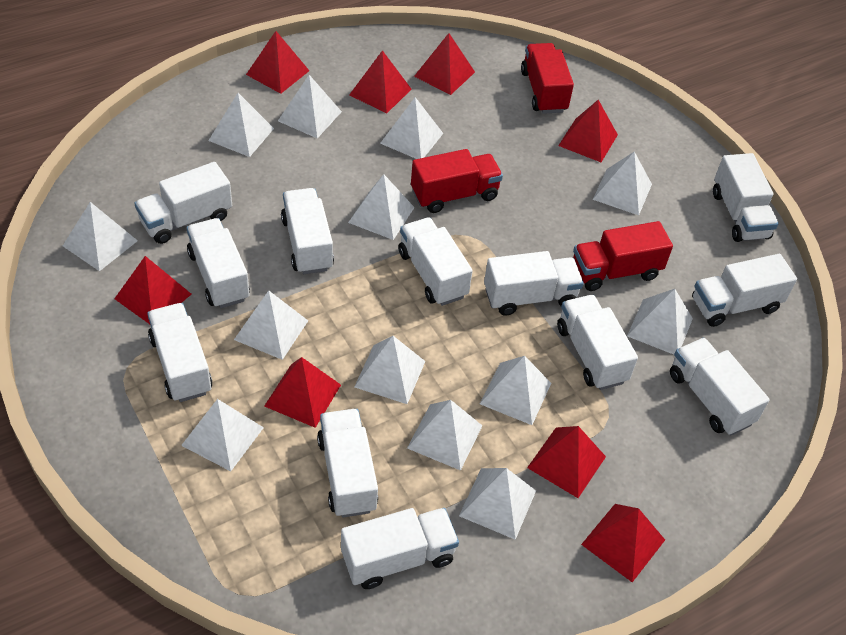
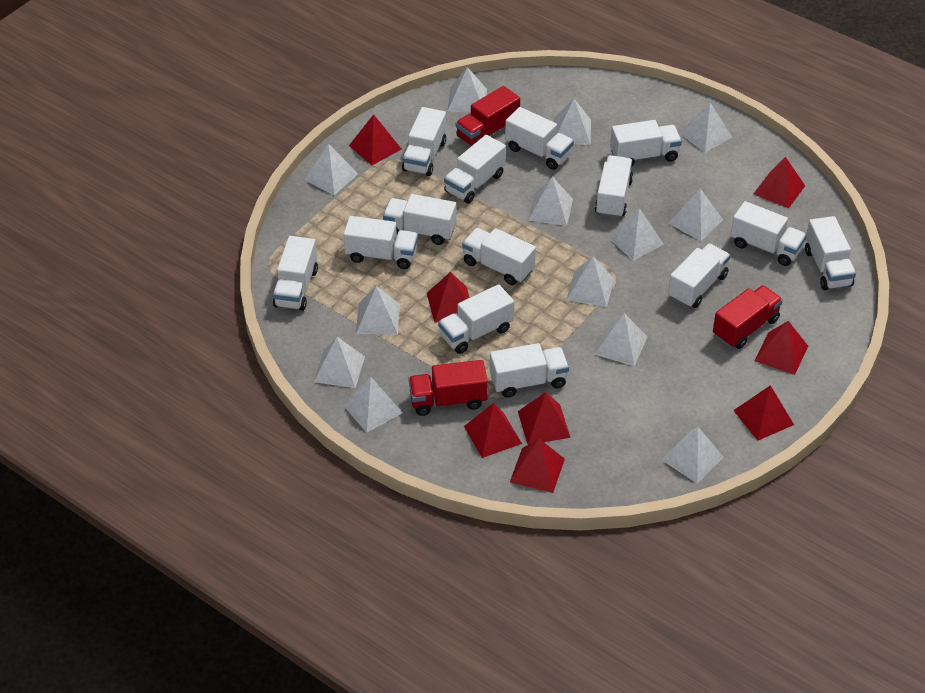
white truck: [135,162,232,244] [147,303,212,402] [187,218,250,308] [281,188,334,274] [317,409,378,518] [341,508,459,589] [398,217,473,306] [484,251,584,316] [557,295,638,390] [670,338,770,436] [692,254,797,327] [713,153,779,242] = 12 -> [273,236,318,311] [343,216,418,269] [383,194,456,245] [402,107,446,176] [438,284,514,354] [444,135,506,203] [462,228,536,285] [490,343,569,398] [505,107,574,170] [595,155,633,218] [610,120,682,166] [668,244,730,308] [730,201,807,266] [805,216,856,290] = 14

